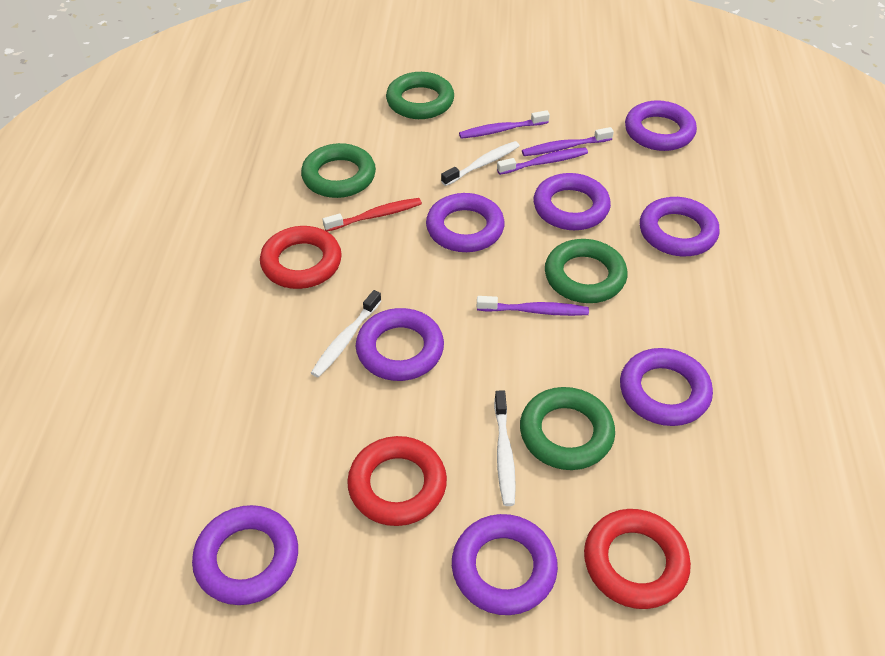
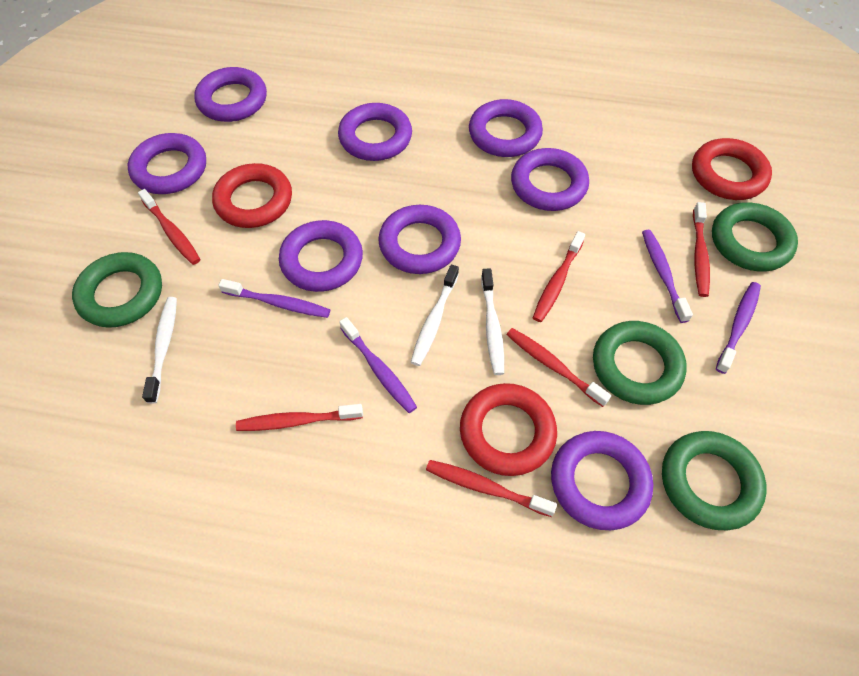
red toothbrush: [323,198,422,232] = 1 -> [138,189,200,265] [236,404,363,431] [426,460,557,517] [506,328,611,407] [533,231,585,322] [693,202,710,297] = 6

